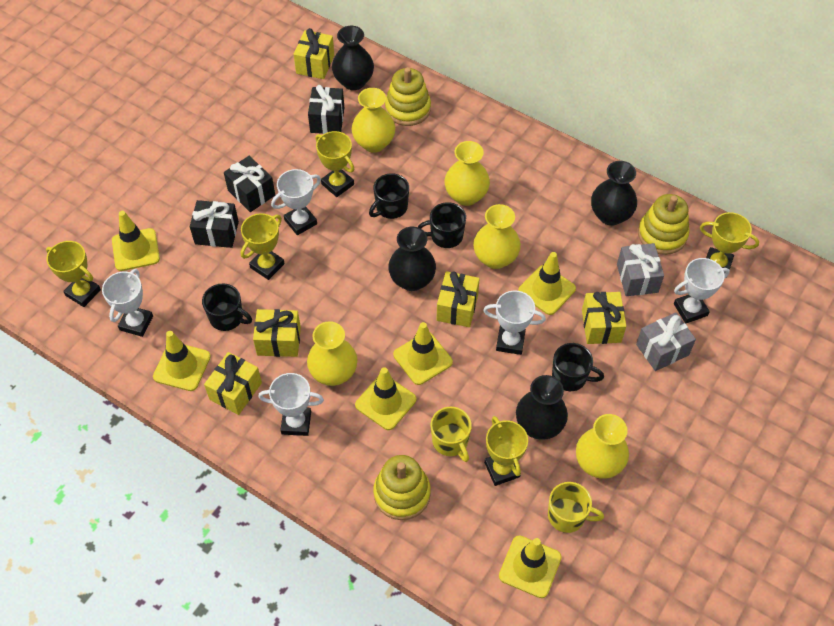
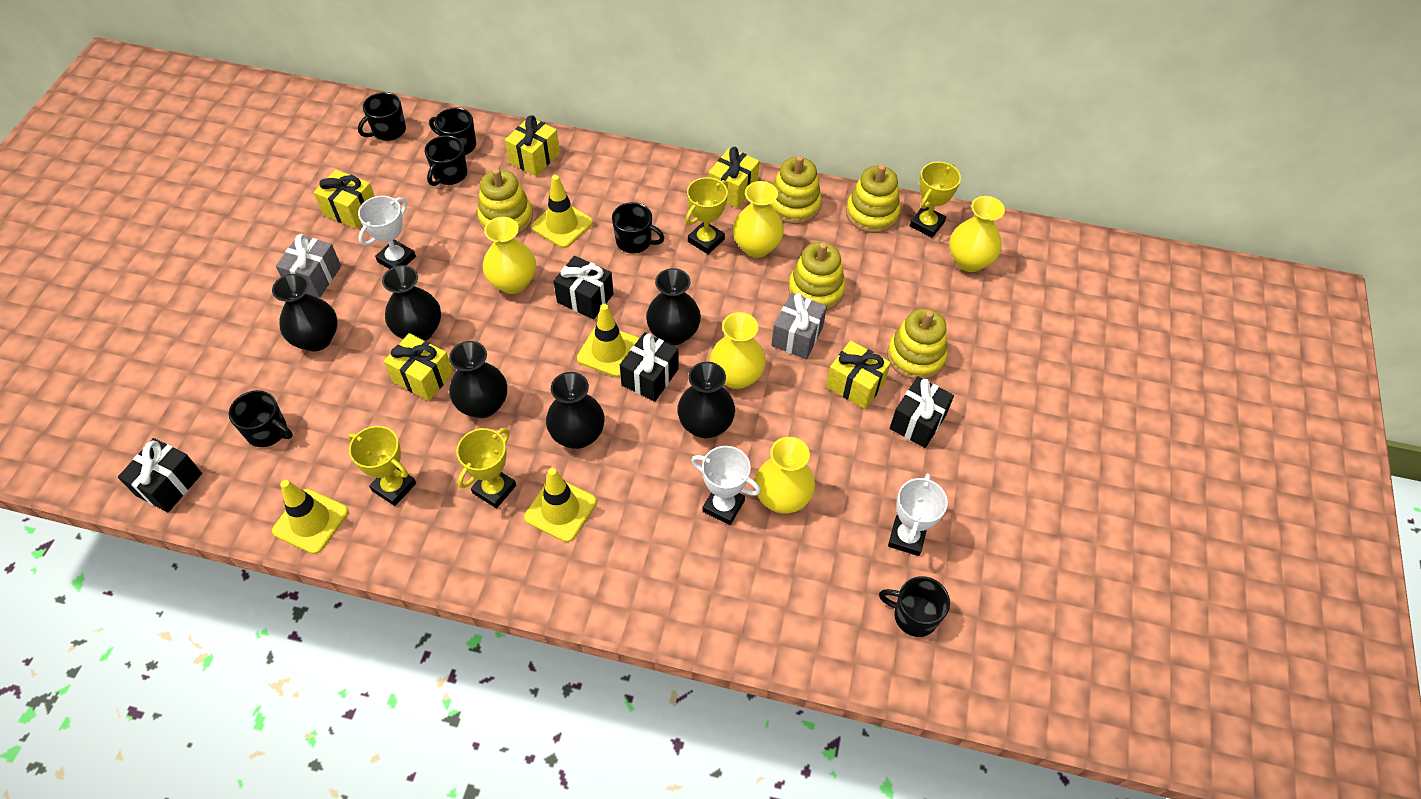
black gift: [190,200,239,248] [224,156,275,212] [308,85,344,134] = 3 -> [118,438,202,512] [554,256,614,319] [620,332,679,402] [890,377,954,448] = 4
black mug: [202,283,252,331] [369,173,409,219] [418,202,466,248] [552,343,604,391] = 4 -> [229,390,293,447] [358,92,406,141] [425,135,467,186] [429,108,476,155] [612,202,664,253] [879,576,950,637] = 6
black vase: [332,26,374,90] [388,227,436,291] [516,375,568,440] [591,161,637,226] = 4 -> [272,274,338,351] [382,265,441,341] [449,341,507,418] [546,372,604,449] [646,268,701,345] [677,362,735,438] = 6
white trophy: [102,269,153,337] [258,373,324,436] [271,169,321,235] [483,290,546,355] [674,258,730,323] = 5 -> [358,196,416,269] [691,446,761,525] [888,473,948,556] = 3
yellow mug: [431,407,472,462] [548,482,604,533] = 2 -> none = 0
yellow stacking toy: [373,455,431,520] [385,67,431,126] [638,194,689,255] = 3 -> [477,168,533,236] [770,155,822,224] [788,242,845,311] [846,164,900,233] [887,308,948,380] = 5
yellow traffic cone: [112,211,160,271] [153,331,211,391] [355,367,416,430] [393,322,453,385] [499,535,562,598] [518,252,576,315] = 6 -> [272,480,349,554] [524,468,597,542] [531,175,593,248] [577,304,639,377] = 4
yellow trophy: [46,241,101,307] [241,213,285,280] [315,131,354,197] [484,416,528,486] [700,212,759,278] = 5 -> [348,426,416,506] [456,428,516,508] [685,177,728,254] [910,162,961,238] = 4

